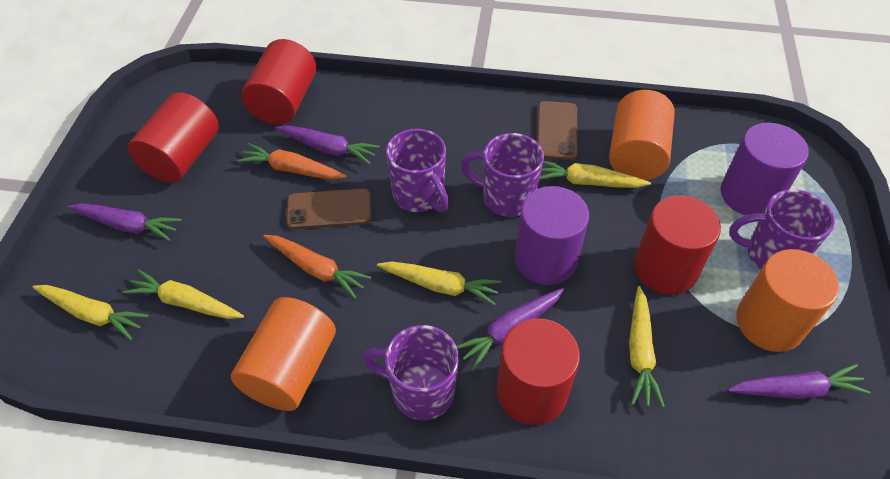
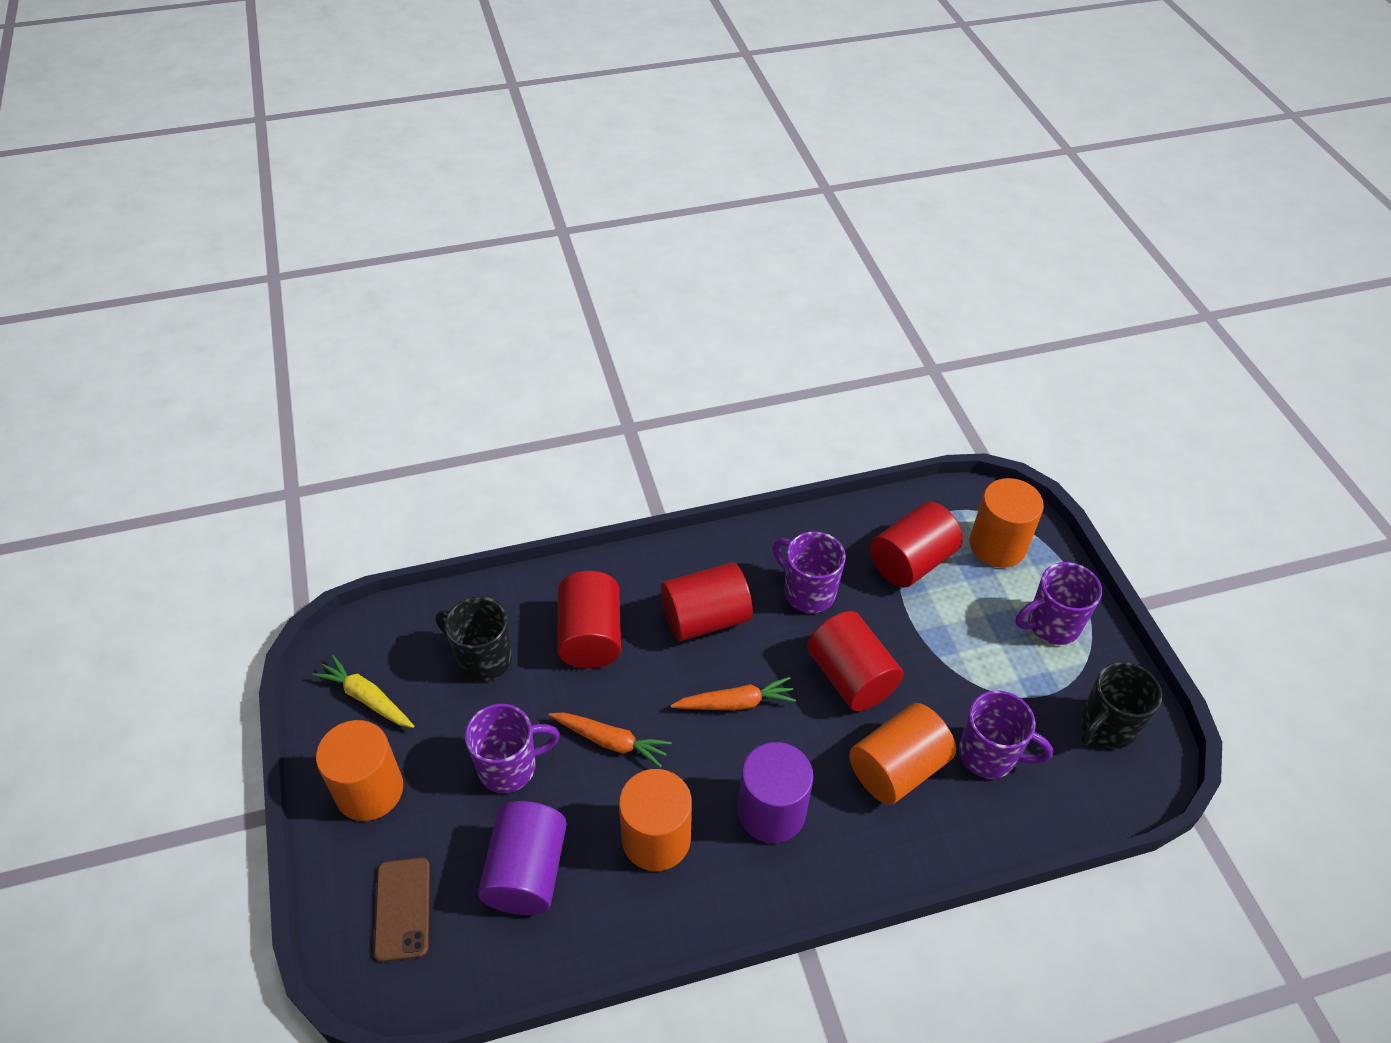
black mug: none = 0 -> [436,597,512,682] [1081,661,1162,749] = 2
brown phone: [286,189,371,229] [537,101,578,160] = 2 -> [374,857,430,962] = 1
orange cylinder: [231,297,336,411] [609,90,675,180] [736,249,839,352] = 3 -> [316,720,403,821] [619,769,692,871] [849,703,956,805] [969,478,1044,568] = 4
purple carrot: [68,203,182,241] [276,125,380,164] [457,288,564,370] [728,364,870,399] = 4 -> none = 0
yellow carrot: [32,285,149,340] [122,269,244,319] [377,261,502,306] [539,161,651,188] [629,286,665,407] = 5 -> [312,655,414,728] = 1

